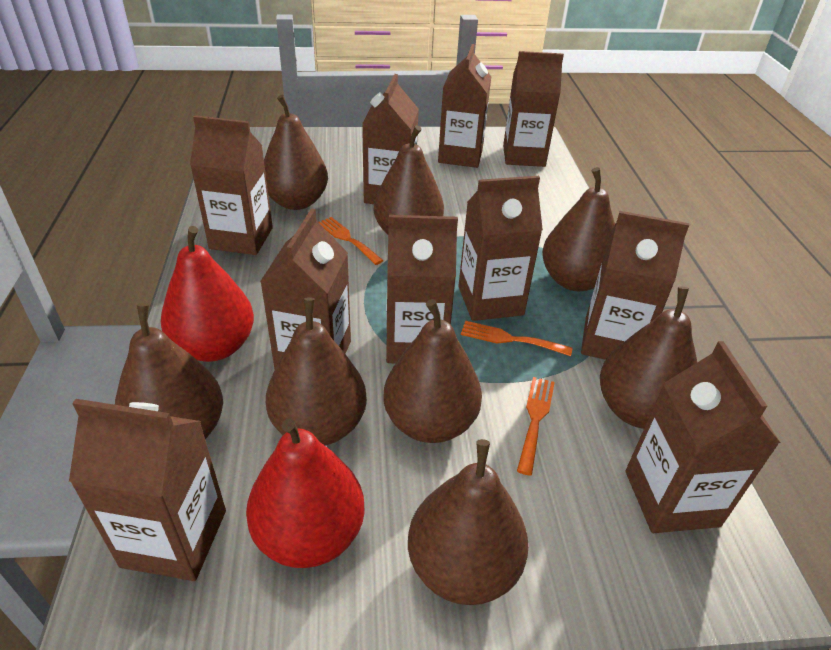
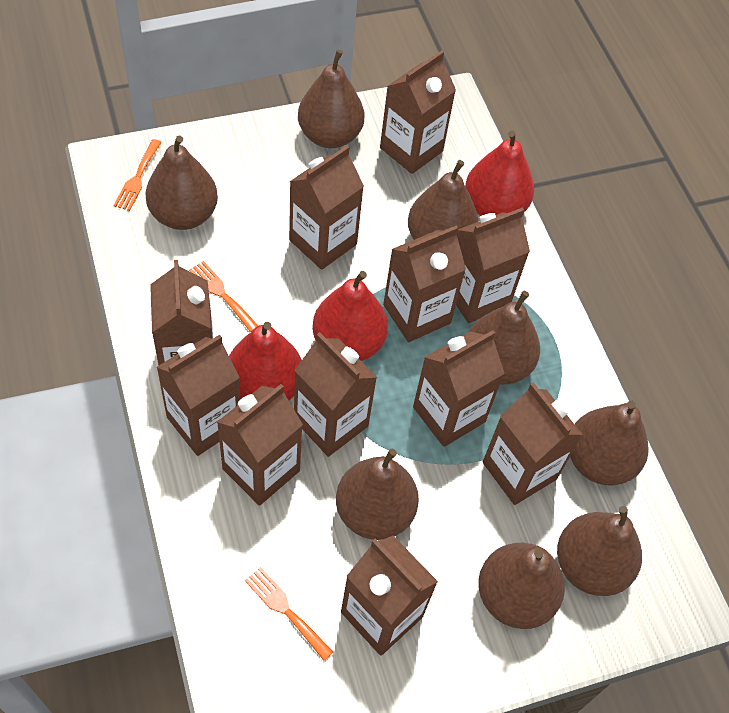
brown carton: [69,399,226,581] [190,115,273,255] [260,208,351,369] [362,74,419,204] [386,215,458,363] [438,44,491,168] [458,176,543,321] [503,51,564,167] [581,211,689,360] [625,341,781,533] = 10 -> [150,260,213,365] [156,335,240,456] [217,384,303,506] [289,146,364,270] [294,332,377,457] [341,535,438,656] [380,50,456,174] [383,226,466,342] [413,330,505,447] [456,208,530,323] [483,382,583,505] = 11
red pear: [161,226,254,362] [246,419,365,568] = 2 -> [229,322,302,401] [312,271,388,361] [465,130,534,216] = 3

